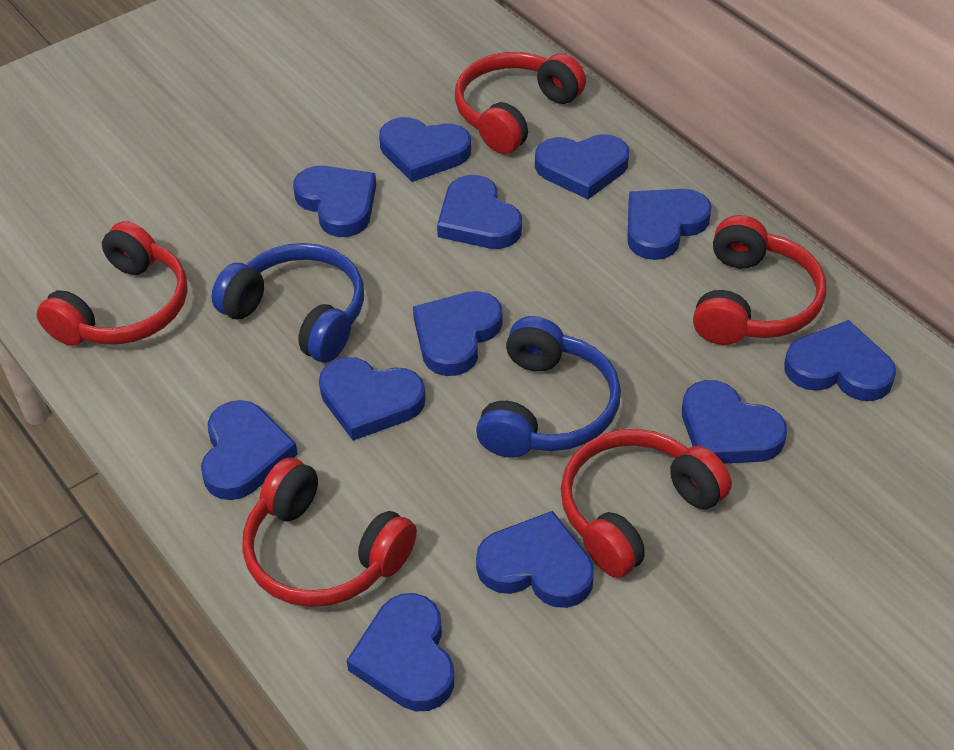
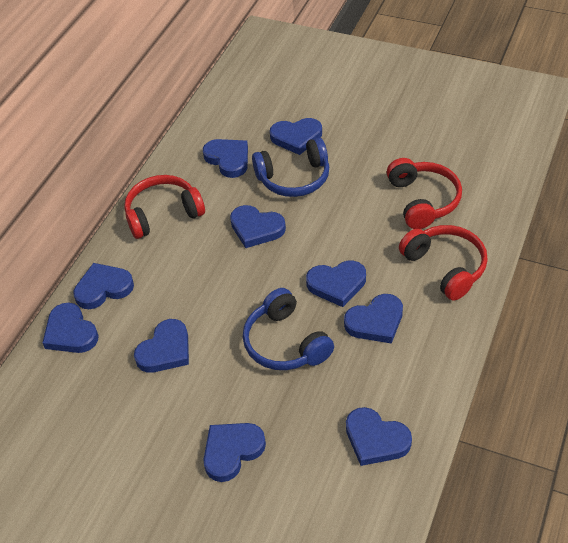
blue heart: [201,400,298,500] [293,166,376,237] [319,357,426,441] [347,593,454,711] [379,117,471,182] [413,291,503,376] [437,175,522,249] [476,511,594,608] [535,134,629,199] [627,189,712,260] [682,380,787,464] [784,320,896,401] = 12 -> [43,303,99,353] [73,263,134,309] [134,319,189,373] [203,139,248,178] [203,423,266,482] [230,205,286,248] [270,118,322,155] [306,261,366,307] [344,294,403,344] [346,407,412,466] = 10
red headphones: [36,221,188,346] [242,458,417,607] [455,52,586,154] [561,429,732,578] [693,215,826,345] = 5 -> [124,175,205,239] [387,158,462,229] [399,225,488,301] = 3

